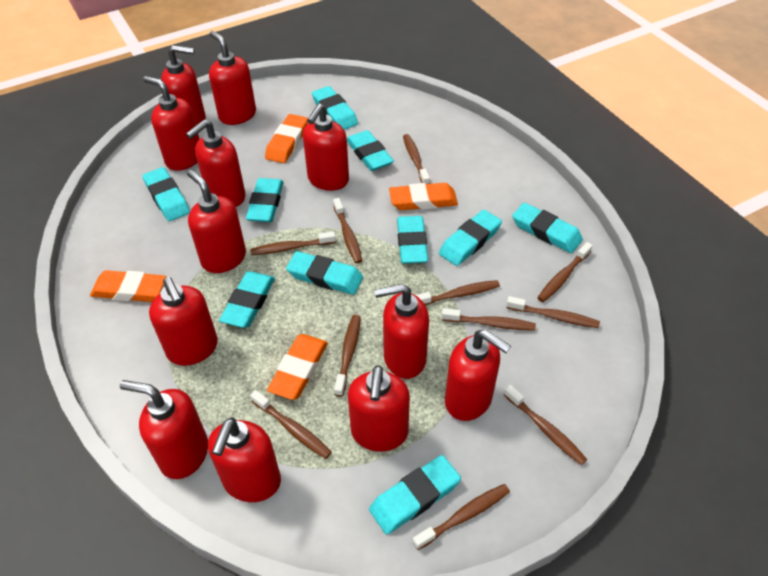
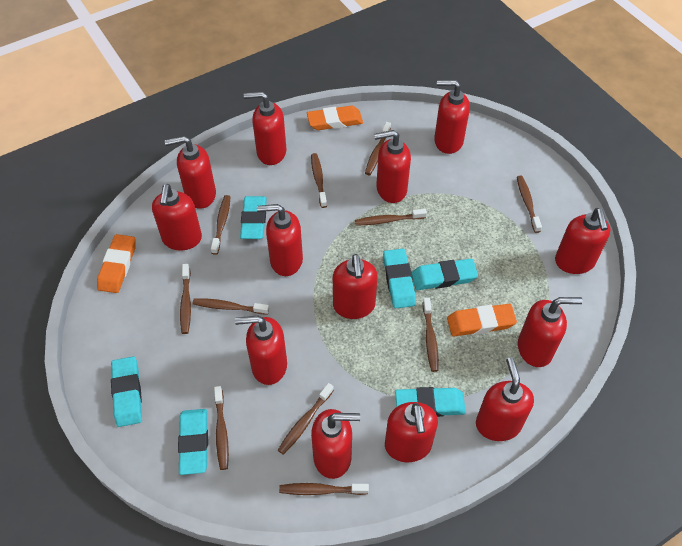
orange eraser: [90,270,166,302] [265,114,308,163] [267,334,328,400] [389,183,458,210] = 4 -> [97,234,136,293] [307,105,363,130] [447,304,517,336] = 3
red soap dispenser: [120,380,208,479] [143,76,199,171] [149,277,218,366] [161,45,206,125] [186,119,245,207] [187,170,246,273] [208,417,281,502] [209,31,256,125] [303,103,349,191] [348,365,410,452] [375,284,429,379] [445,330,511,421] = 12 -> [152,184,202,251] [165,136,216,209] [235,316,287,385] [244,91,286,165] [257,204,303,276] [311,409,360,479] [333,254,377,319] [374,130,411,203] [385,402,438,462] [434,80,470,154] [476,357,534,441] [518,297,583,367] [555,208,611,274] = 13
turquoise eraser: [142,167,190,221] [219,271,275,328] [246,178,283,222] [286,251,363,295] [312,86,358,130] [347,130,394,171] [369,455,461,535] [397,216,428,264] [439,210,502,266] [512,203,583,253] = 10 -> [111,357,142,427] [178,409,208,475] [240,196,267,239] [383,249,416,308] [395,387,466,417] [412,259,478,290] = 6

